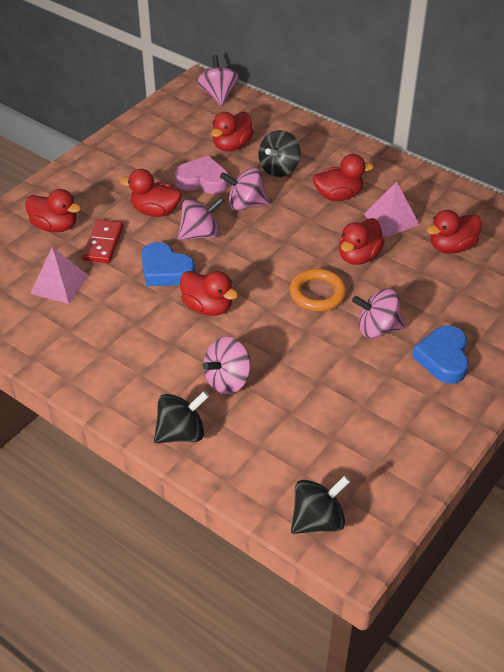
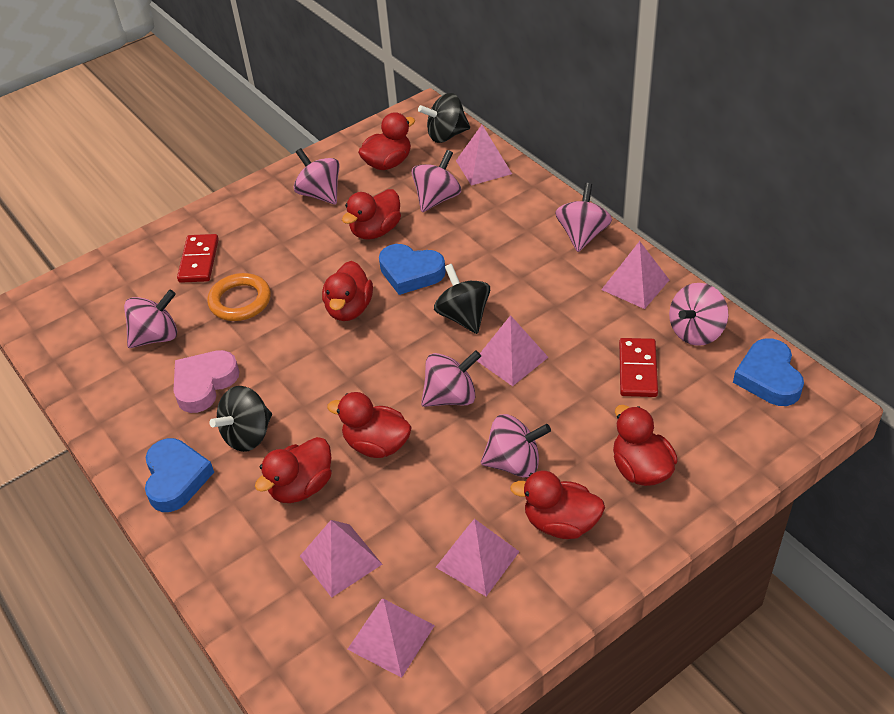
blue heart: [141,242,195,286] [412,325,469,384] = 2 -> [145,438,214,512] [379,244,446,295] [733,338,804,406] = 3
pink pyramid: [30,247,88,304] [364,182,420,237] = 2 -> [300,520,382,598] [347,599,435,678] [435,519,520,596] [456,125,512,186] [477,315,548,386] [601,241,669,309] = 6
pink spinning top: [178,196,224,240] [197,55,239,106] [202,337,251,394] [220,168,269,211] [352,288,405,338] = 5 -> [124,289,177,348] [294,148,340,205] [411,150,461,212] [421,350,481,407] [481,414,551,478] [555,183,612,252] [669,283,729,346] = 7
red domino: [82,220,123,263] = 1 -> [177,234,219,283] [619,338,658,397] = 2

